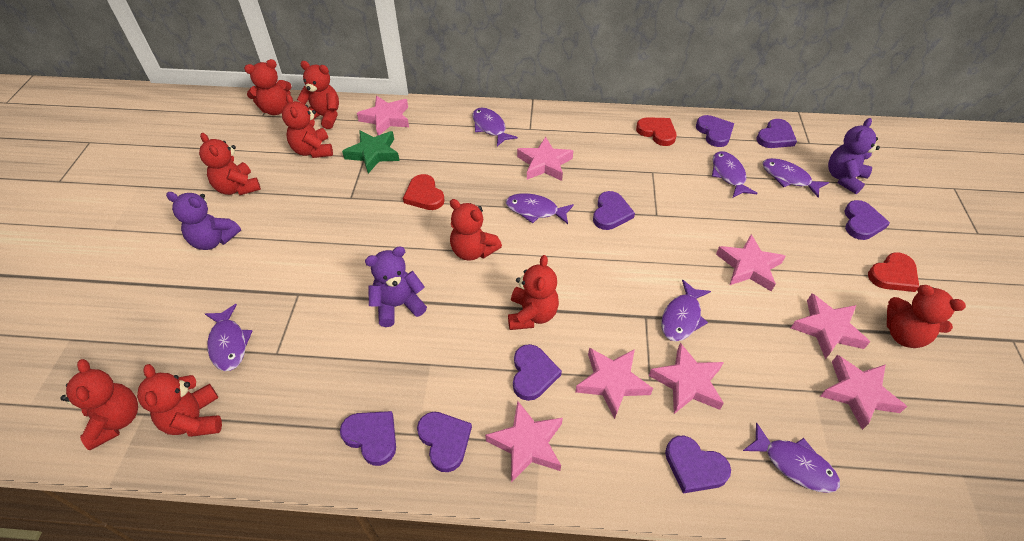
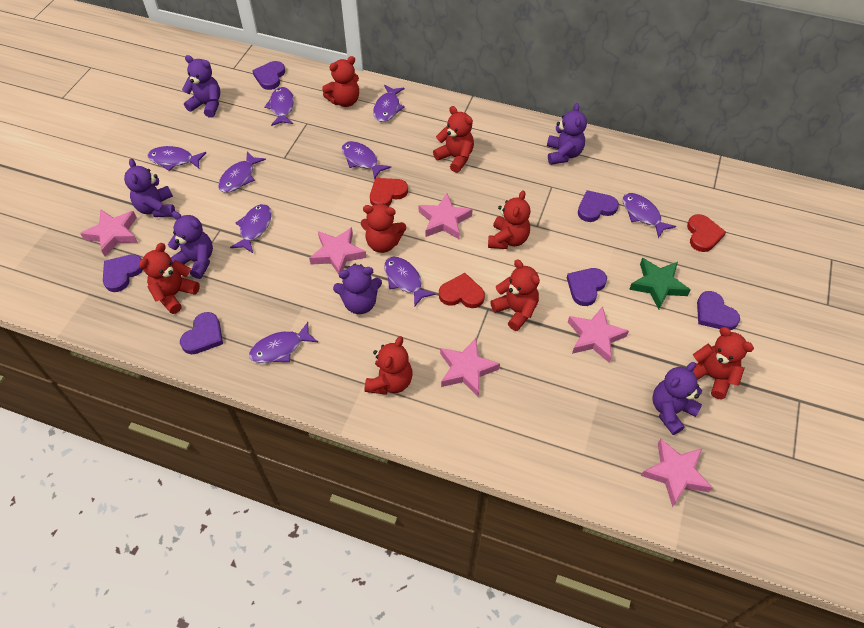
pink star: [357,96,409,135] [485,401,563,482] [517,137,573,181] [575,348,653,419] [649,343,724,414] [716,234,786,292] [791,293,870,359] [820,355,907,430] = 8 -> [80,209,138,257] [309,227,366,275] [419,193,472,239] [440,338,500,397] [568,306,629,363] [641,439,713,507] = 6
purple fish: [205,304,252,371] [473,107,518,146] [506,193,574,224] [661,280,711,341] [712,151,757,197] [743,423,840,493] [762,158,829,197] = 7 -> [147,146,206,171] [218,151,266,193] [230,204,272,253] [249,322,318,363] [264,87,294,126] [342,141,391,180] [373,85,405,122] [384,257,436,307] [622,193,676,238] = 9
purple heart: [340,411,396,466] [417,412,472,472] [513,344,562,401] [593,191,635,230] [665,436,731,493] [696,115,734,147] [756,119,797,148] [844,200,890,240] = 8 -> [103,254,143,292] [180,312,223,354] [252,61,285,90] [567,268,607,306] [578,190,619,222] [697,291,740,330] = 6
purple teddy bear: [166,192,241,250] [365,246,427,327] [828,118,880,194] = 3 -> [124,159,175,217] [168,211,213,279] [182,55,220,118] [333,264,382,314] [547,103,587,165] [652,362,702,435] = 6
red teddy bear: [61,359,138,450] [137,364,222,437] [199,133,261,195] [244,59,292,115] [282,94,333,158] [297,61,339,129] [450,199,502,261] [508,255,559,330] [887,285,966,348] = 9 -> [139,243,200,314] [322,56,359,107] [361,203,406,253] [365,336,412,395] [433,106,474,173] [488,190,530,249] [490,259,540,331] [692,327,754,399] = 8

